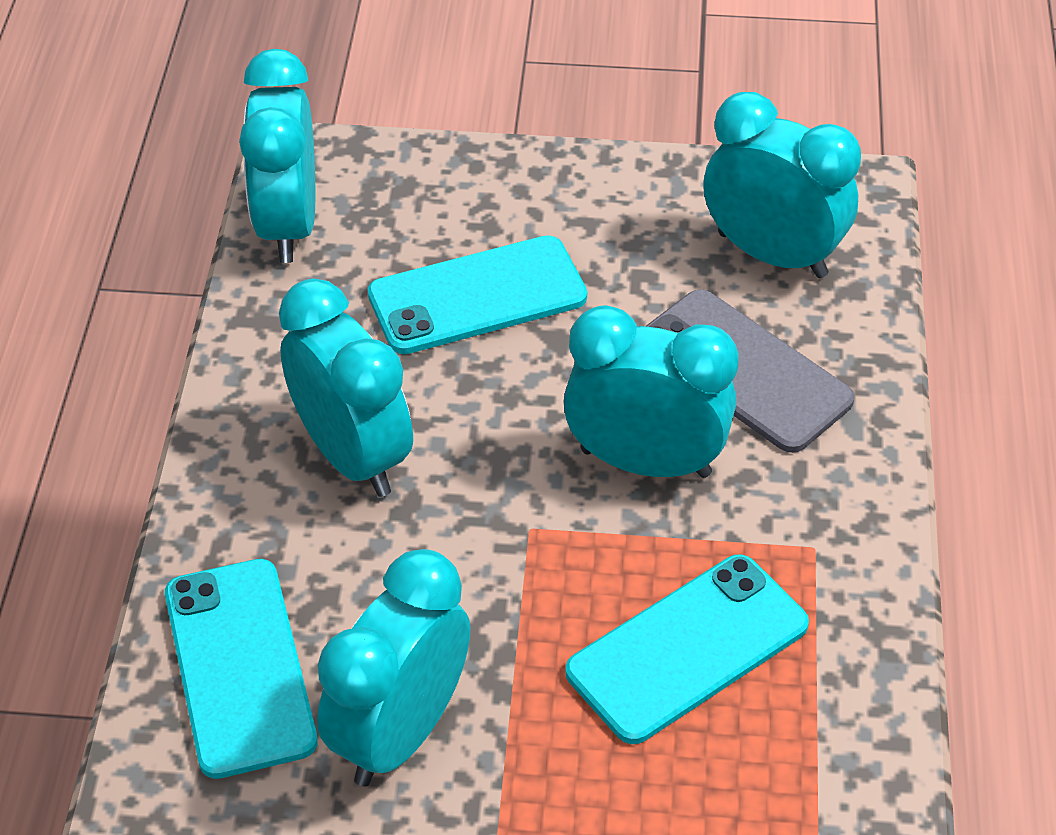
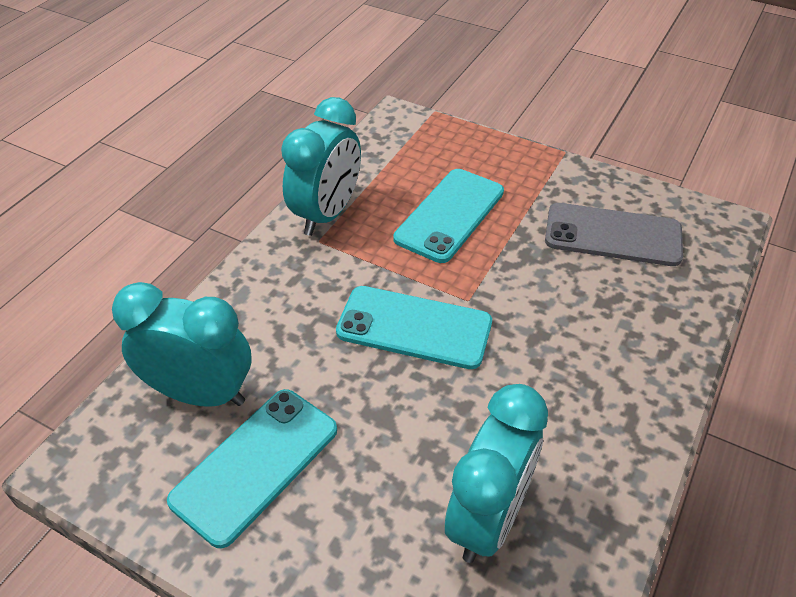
turquoise clock: [239,49,315,263] [279,278,413,497] [317,549,470,786] [563,305,739,478] [703,92,861,278] = 5 -> [112,282,252,407] [281,97,361,236] [445,384,548,563] = 3

